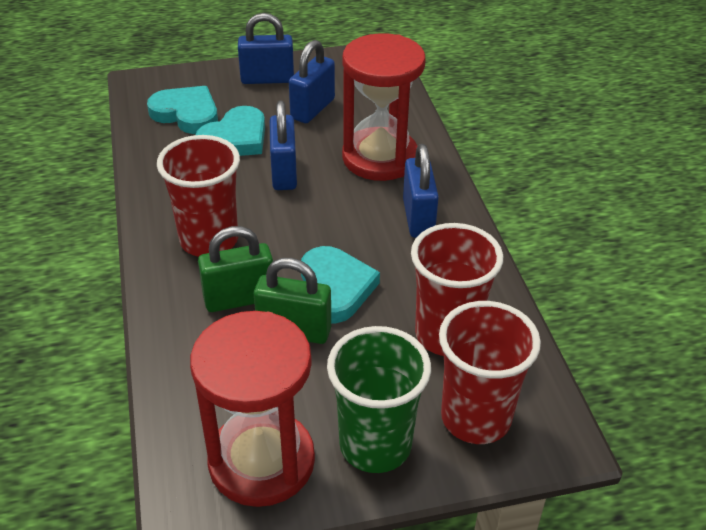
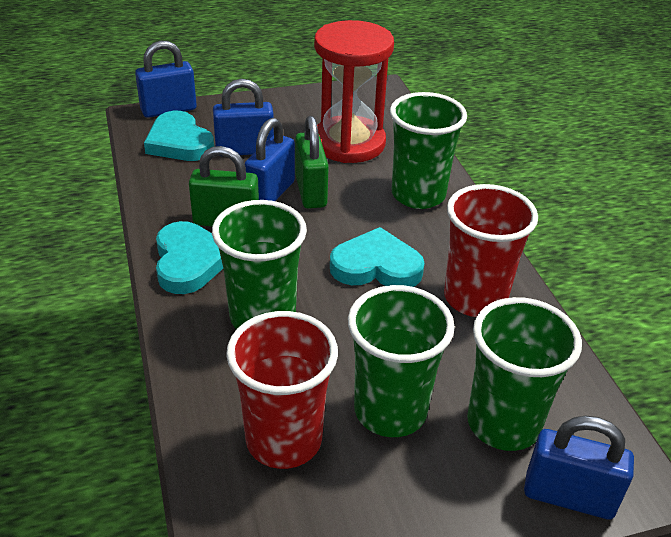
green cup: [327,326,431,473] = 1 -> [212,200,307,329] [348,285,455,437] [390,92,467,209] [467,297,582,451] = 4
red cup: [157,135,240,257] [411,223,503,356] [439,301,541,444] = 3 -> [226,311,338,469] [444,184,538,317] = 2
red hourglass: [190,311,315,507] [342,33,425,181] = 2 -> [314,20,394,163] = 1

